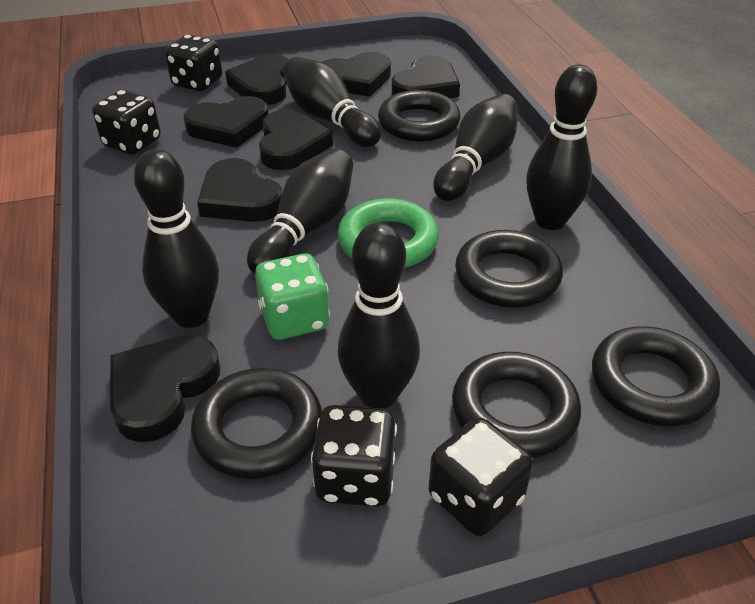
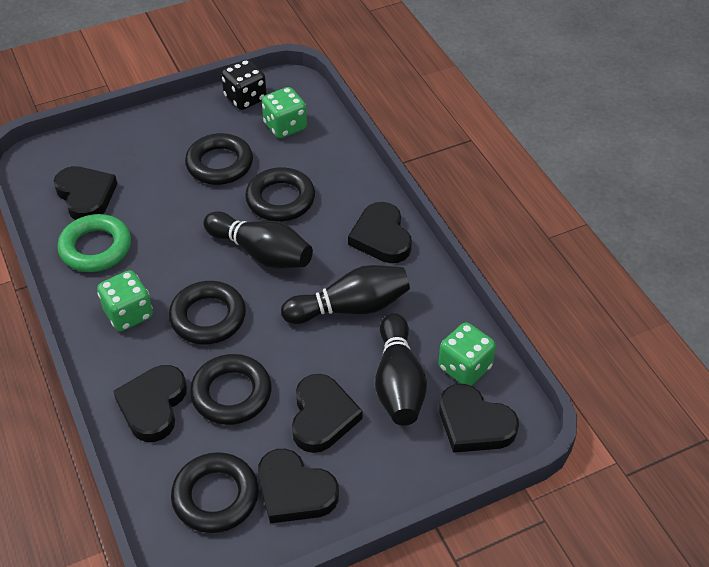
black bowling pin: [134,149,219,328] [247,149,353,274] [283,57,381,147] [338,223,420,409] [433,94,518,201] [526,65,597,230] = 6 -> [204,211,313,269] [281,265,410,324] [375,313,427,426] = 3
black dice: [92,90,161,155] [165,35,222,91] [311,405,397,507] [429,417,533,536] = 4 -> [221,59,267,110] = 1
black heart: [110,335,220,442] [184,96,269,148] [197,158,282,222] [225,55,288,105] [259,109,333,170] [323,52,391,97] [392,55,460,98] = 7 -> [54,166,117,220] [113,365,187,442] [258,449,339,523] [292,374,363,453] [348,202,412,263] [439,384,519,453] = 6
green dice: [255,254,330,340] = 1 -> [97,270,153,331] [262,87,307,138] [438,322,496,386] = 3

